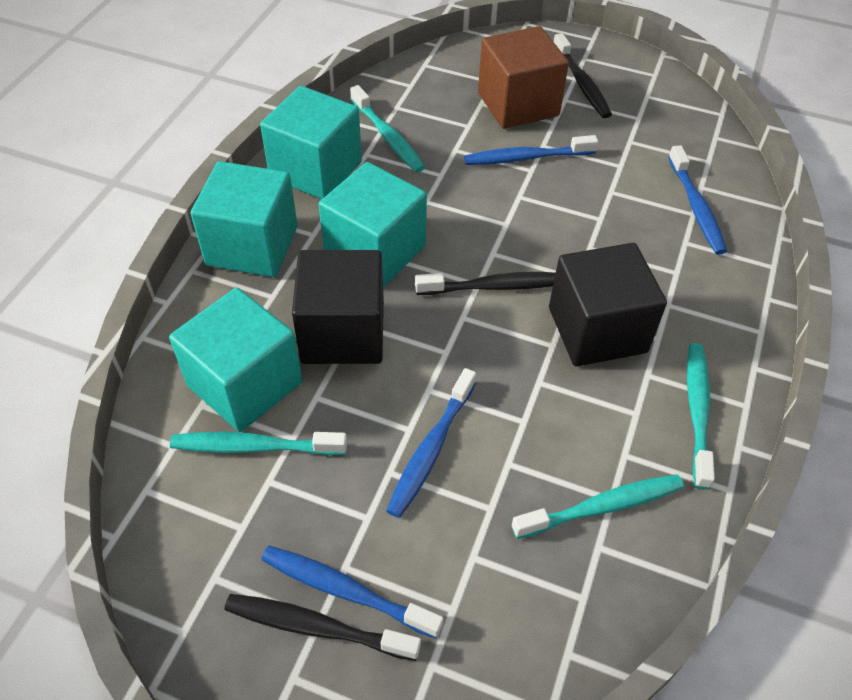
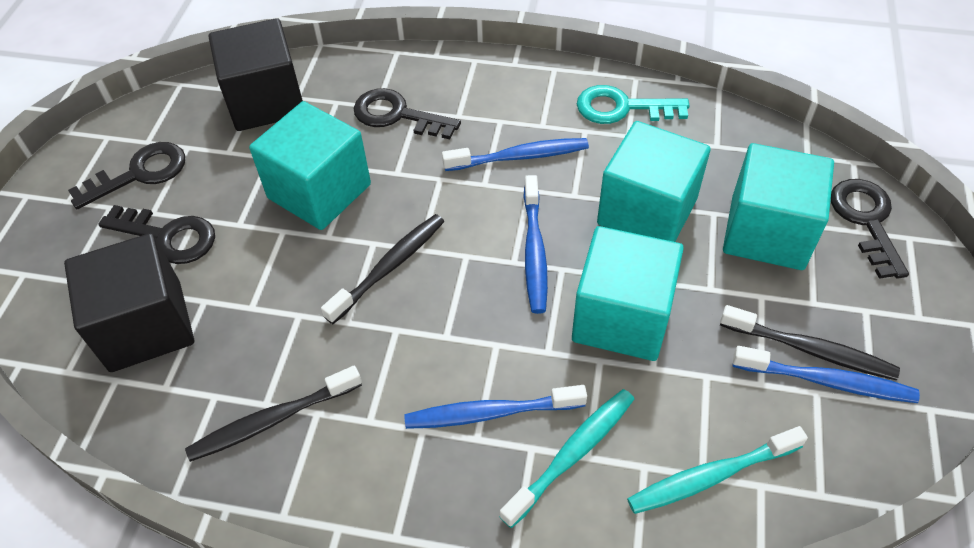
black key: none = 0 -> [68,142,186,209] [98,205,215,264] [353,88,461,139] [831,179,909,279] = 4
brown cube: [478,26,569,129] = 1 -> none = 0
turquoise key: none = 0 -> [577,85,690,124] = 1
turquoise toothbrush: [170,432,347,455] [350,85,425,173] [511,474,684,539] [687,343,715,489] = 4 -> [499,389,634,528] [627,426,808,514] = 2

